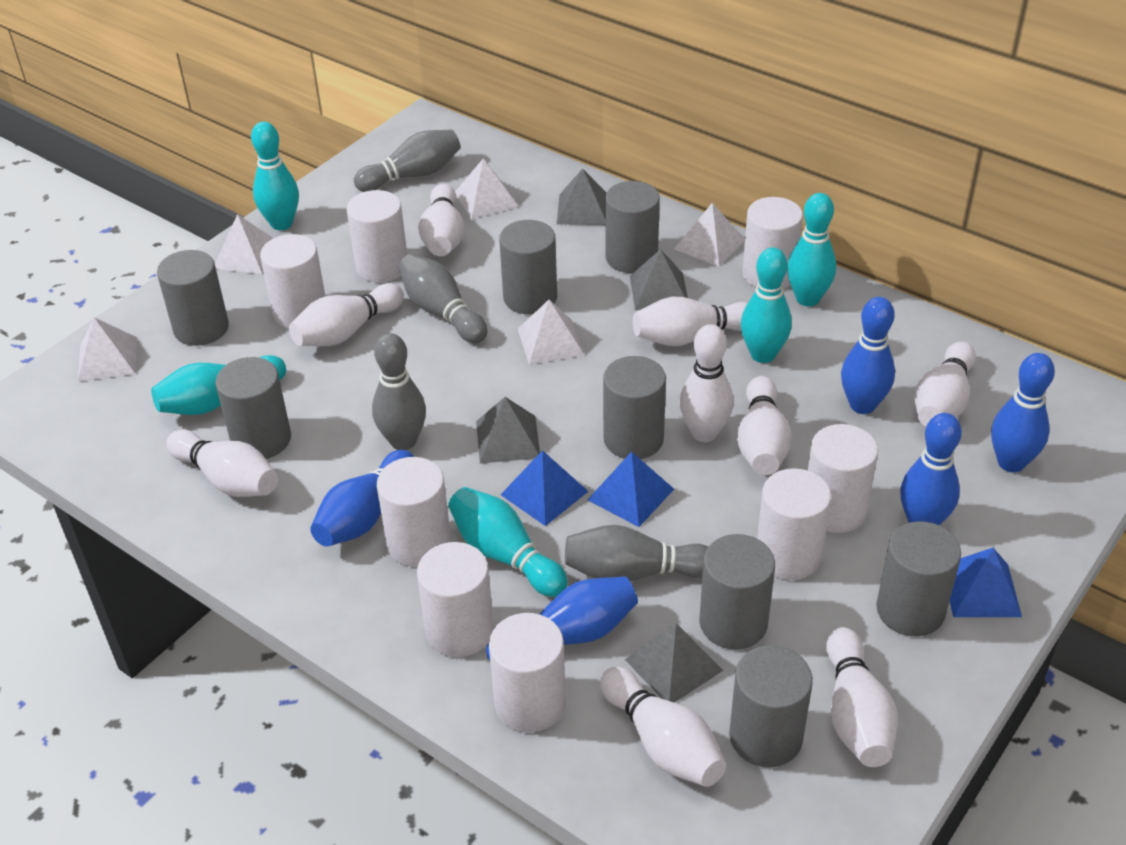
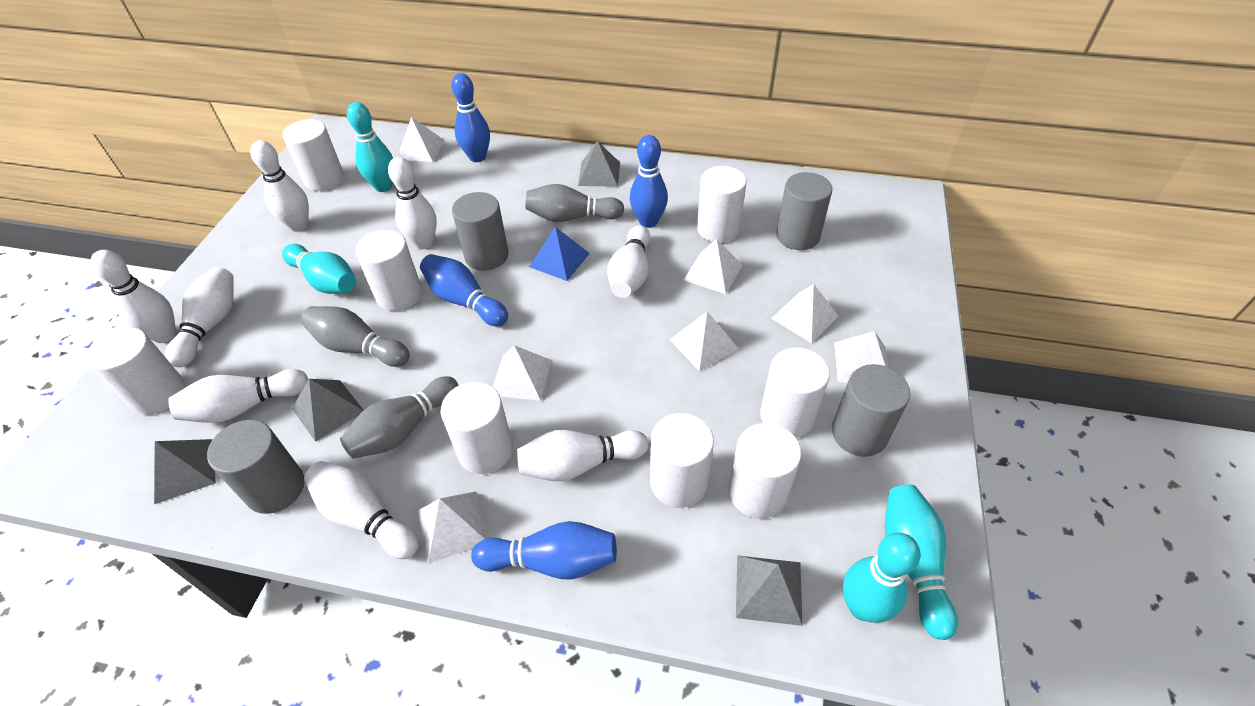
blue bowling pin: [310,450,414,547] [486,576,638,660] [841,297,895,414] [900,413,962,525] [991,353,1055,472] = 5 -> [420,254,508,326] [451,73,490,162] [471,521,617,580] [630,135,668,228] = 4
blue pyramid: [501,450,589,526] [588,452,674,527] [950,548,1022,617] = 3 -> [529,227,590,281] = 1
grey bowling pin: [354,129,461,192] [372,333,426,450] [398,253,488,343] [565,525,708,581] = 4 -> [301,306,410,367] [340,376,459,459] [526,184,624,222] = 3
grey cylinder: [157,250,229,346] [215,357,291,459] [499,220,557,314] [603,356,666,459] [605,181,660,273] [699,534,775,650] [729,645,813,767] [876,521,961,636] = 8 -> [207,420,305,514] [452,192,509,271] [776,172,832,250] [832,364,910,457] = 4
turquoise bowling pin: [151,355,286,415] [251,122,299,230] [448,487,568,597] [740,247,792,363] [787,193,836,306] = 5 -> [282,244,356,294] [347,102,393,192] [843,533,920,623] [885,485,958,640] = 4
white bowling pin: [166,429,278,497] [289,283,404,346] [418,184,464,256] [600,667,726,787] [633,297,748,346] [679,324,734,442] [737,376,792,475] [826,627,898,767] [914,341,976,427] = 9 -> [90,250,176,343] [165,267,234,367] [168,369,309,423] [250,140,309,232] [304,461,419,559] [388,157,437,249] [517,430,649,481] [607,225,650,298] = 8
white pyramid: [77,317,137,382] [215,214,273,274] [455,158,519,219] [518,300,584,365] [674,203,745,267] = 5 -> [397,117,444,162] [418,492,488,563] [493,345,552,401] [669,311,739,371] [683,239,742,294] [771,284,839,343] [834,331,888,383] = 7

